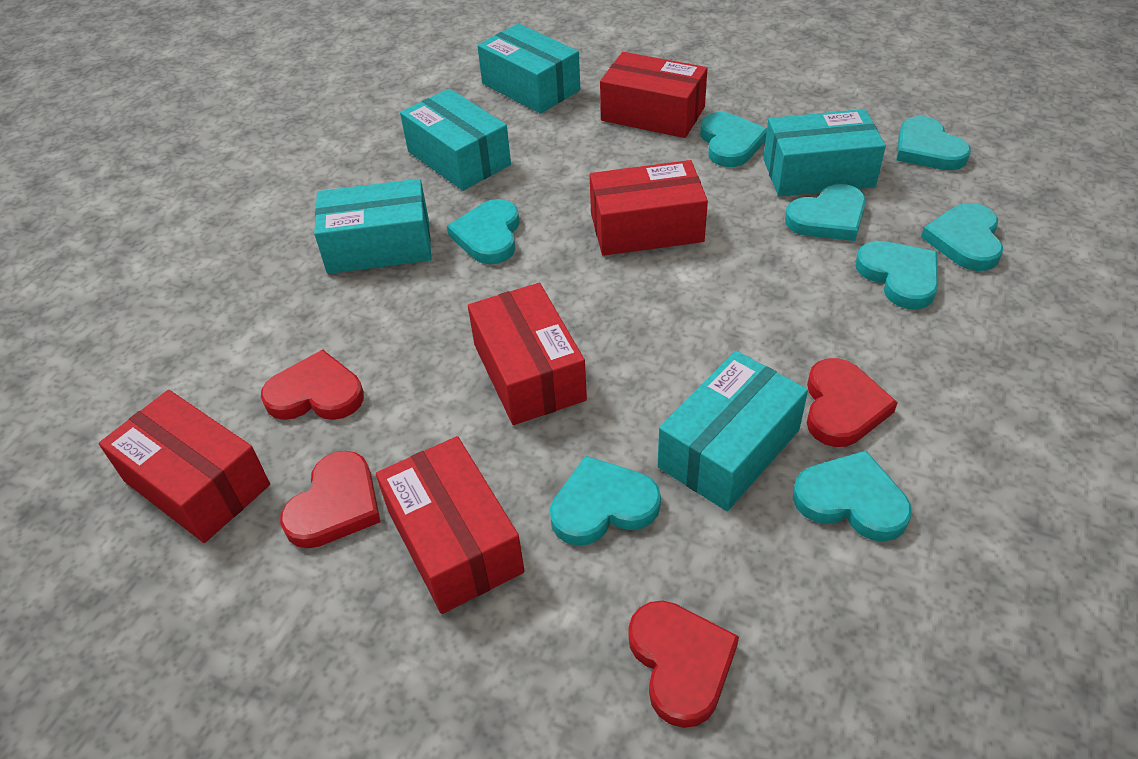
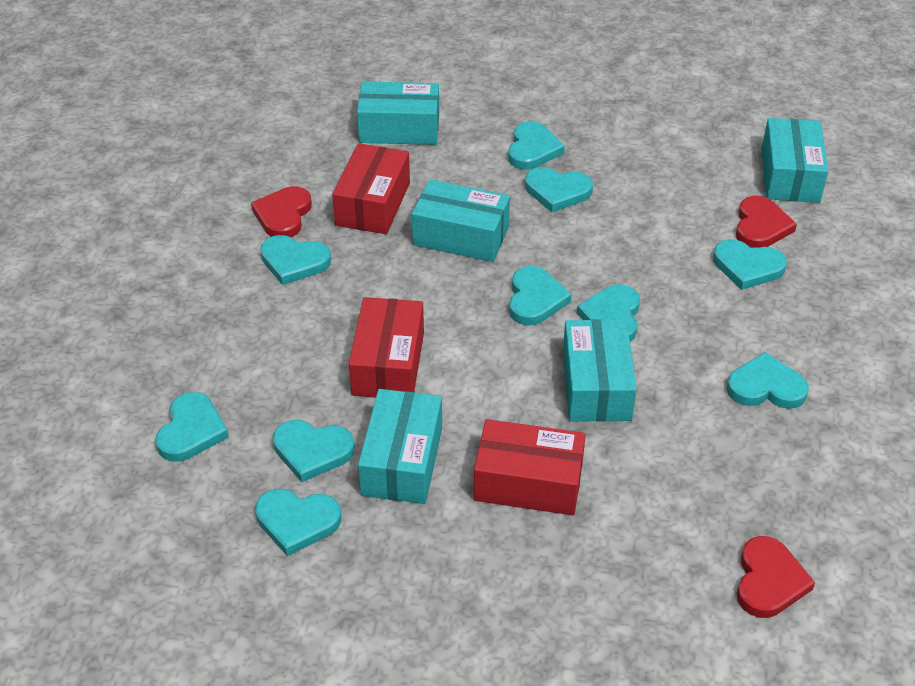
red box: [98,390,270,543] [376,436,524,614] [468,283,587,425] [590,160,708,256] [600,52,708,138] = 5 -> [332,143,410,234] [349,297,424,398] [474,419,586,515] = 3
red heart: [261,349,364,420] [280,451,380,548] [628,601,739,728] [807,358,898,447] = 4 -> [251,186,312,237] [736,196,797,248] [737,536,815,618] = 3
turquoise heart: [447,199,520,264] [550,456,661,546] [700,112,767,167] [785,184,866,241] [793,451,912,542] [855,241,938,309] [896,116,971,170] [921,203,1003,271] = 8 -> [155,392,229,462] [255,489,341,556] [260,235,331,285] [273,420,355,482] [508,121,565,169] [509,266,572,325] [525,167,593,212] [577,284,640,342] [713,239,787,290] [727,352,809,409] = 10

